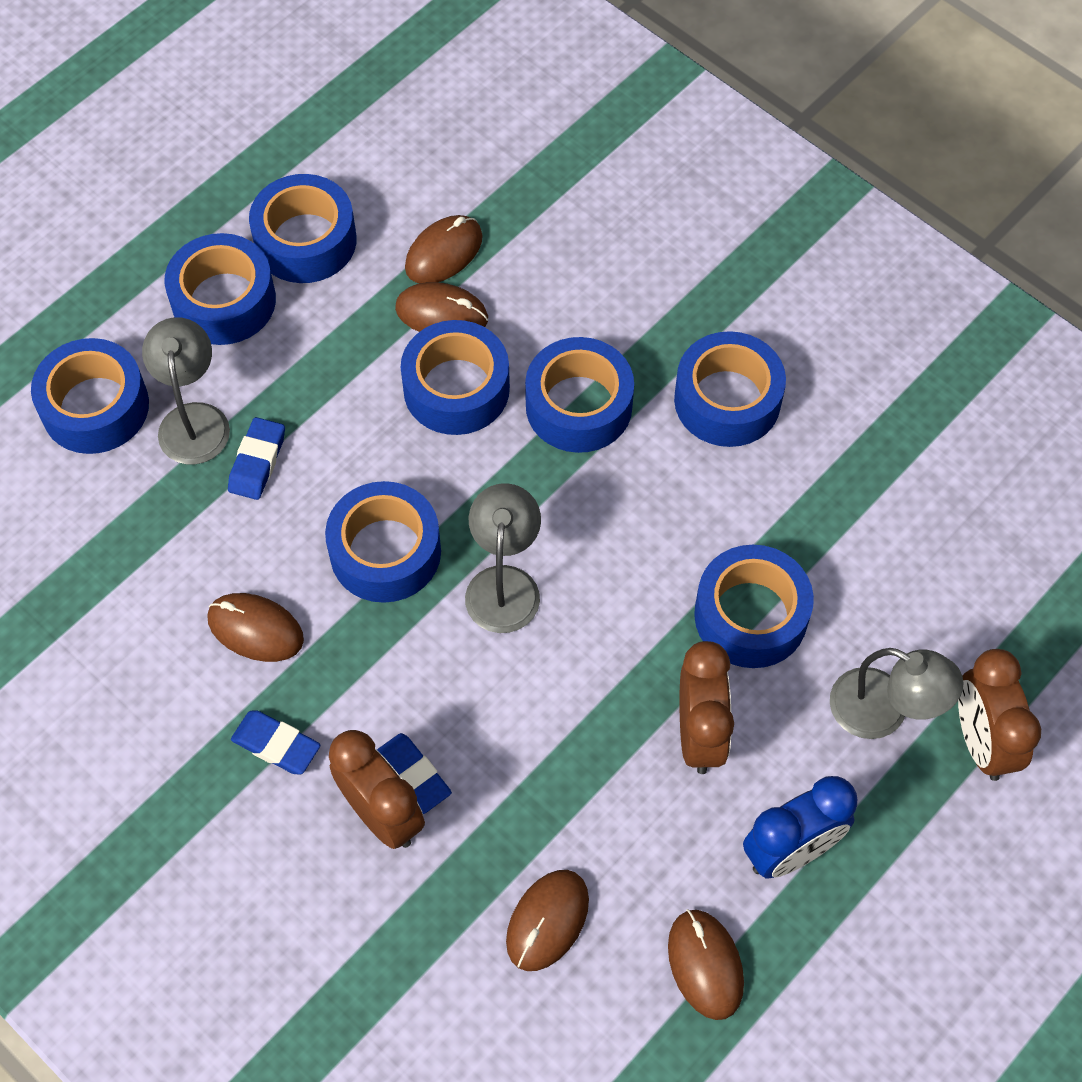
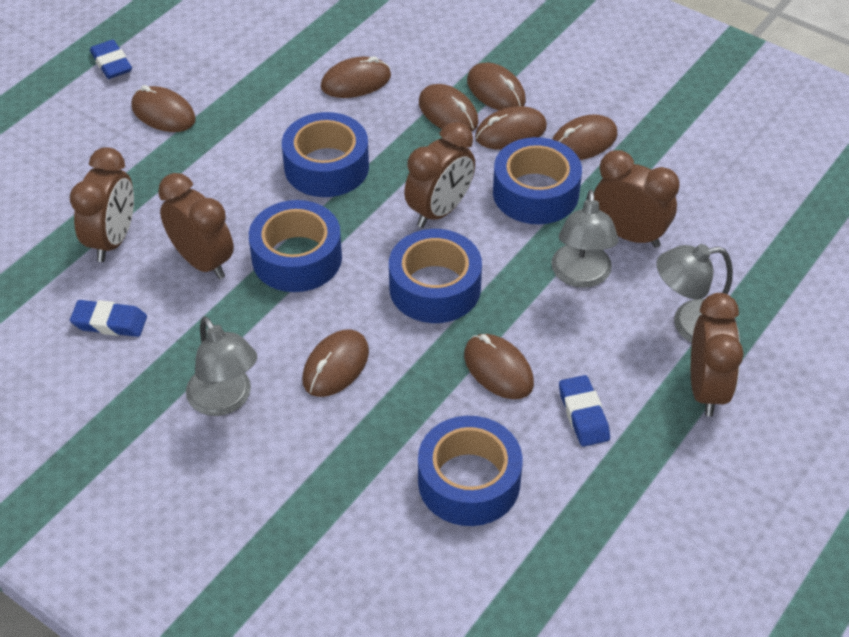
blue clock: [743,776,857,879] = 1 -> none = 0
blue tape: [31,338,149,454] [165,233,276,345] [249,174,356,283] [325,481,441,603] [400,320,510,435] [525,337,634,453] [674,331,786,447] [694,545,814,668] = 8 -> [249,200,342,292] [282,112,369,197] [389,229,482,323] [418,416,523,526] [493,137,582,224] = 5
brown clock: [329,730,425,849] [679,641,734,774] [958,649,1041,781] = 3 -> [70,147,134,262] [158,173,234,279] [404,122,475,228] [594,150,680,248] [691,293,744,417] = 5
brown mouse: [207,593,304,662] [395,282,488,332] [405,215,483,283] [506,870,589,971] [668,909,744,1020] = 5 -> [131,85,196,132] [302,329,369,397] [321,57,391,98] [419,84,479,132] [464,334,534,399] [467,62,526,110] [475,106,547,150] [552,114,617,160] = 8

